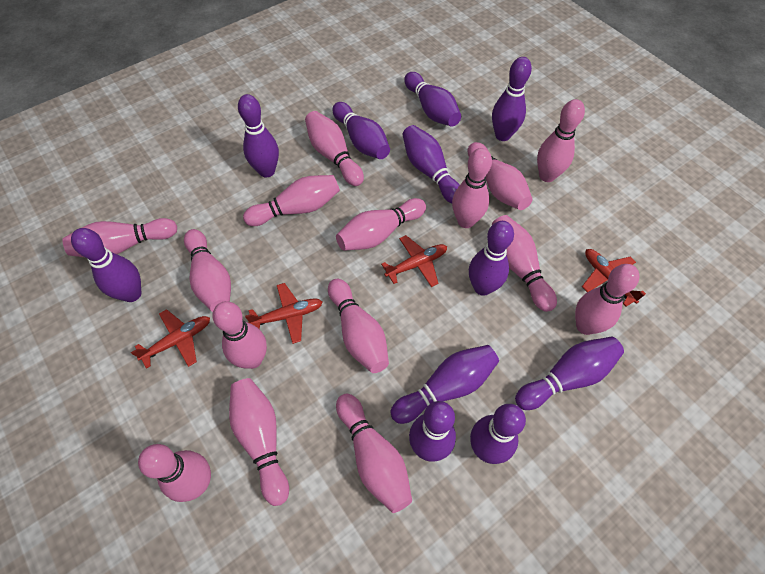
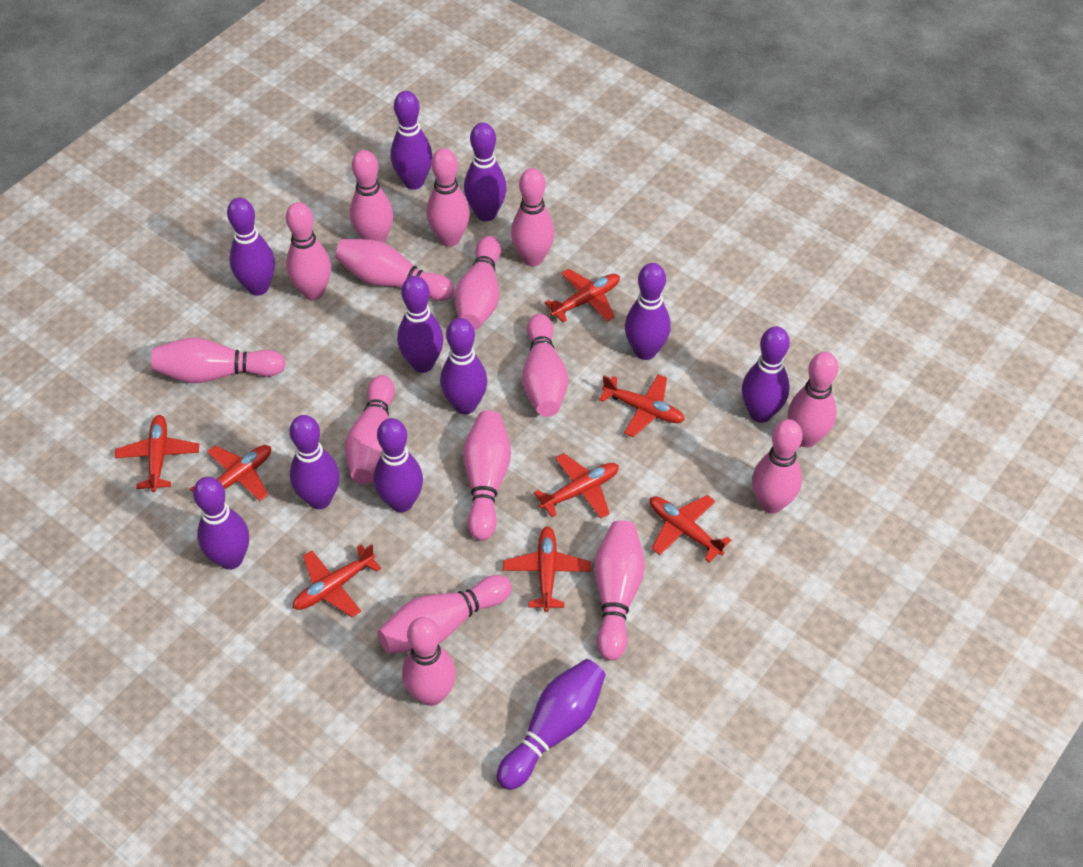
red plane: [131,309,210,369] [245,283,322,344] [381,235,447,287] [582,249,646,307] = 4 -> [115,415,199,492] [190,445,271,501] [293,544,381,617] [503,526,591,612] [534,453,619,519] [545,269,620,322] [599,374,685,437] [650,495,731,563] = 8

